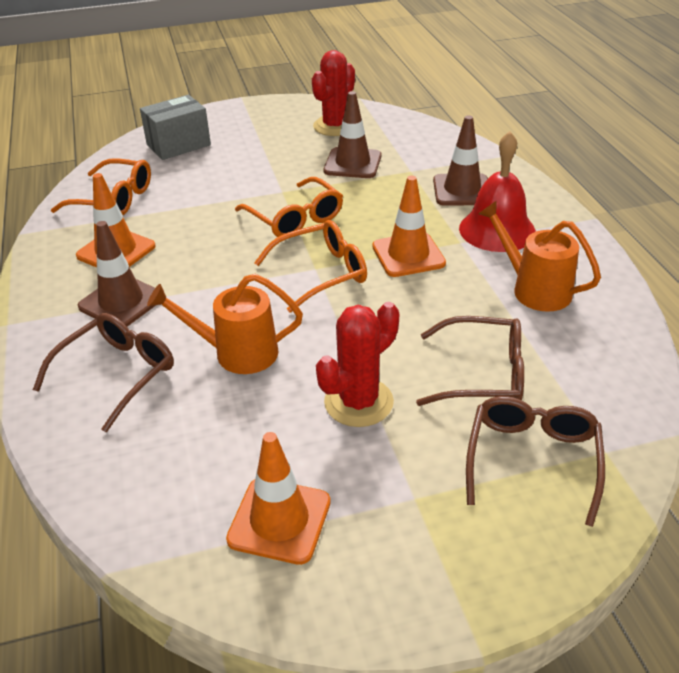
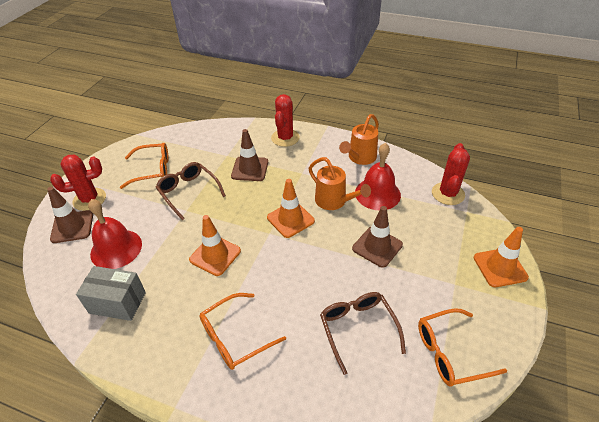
brown glasses: [33,313,174,432] [416,316,524,406] [466,396,605,527] = 3 -> [155,162,226,220] [320,292,406,375] = 2
red bell: [459,131,536,252] = 1 -> [88,199,142,269] [355,143,401,210] = 2
red cactus: [312,50,355,136] [316,302,399,427] = 2 -> [50,155,106,211] [271,94,300,147] [432,143,470,205] = 3

